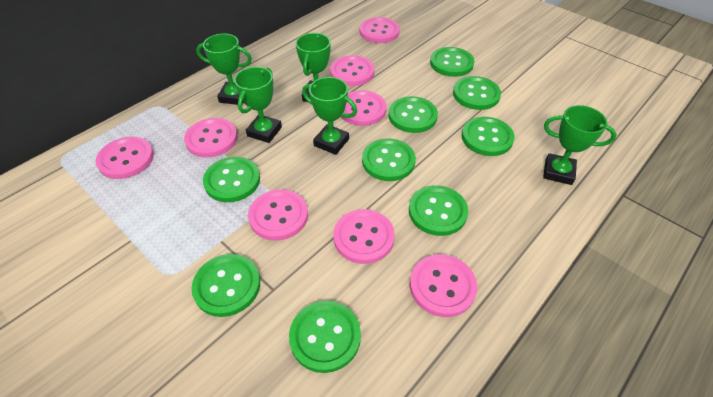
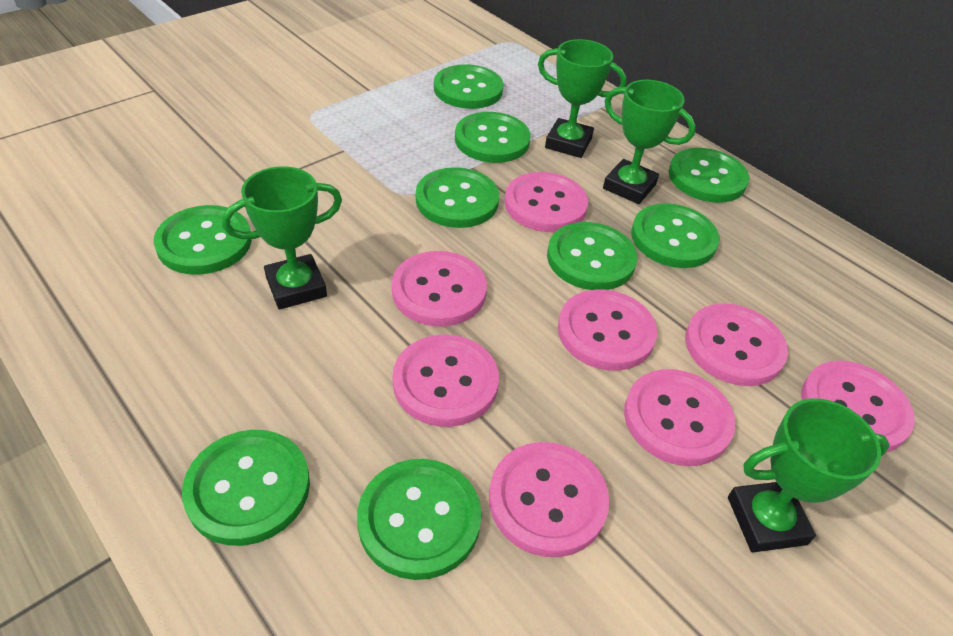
green trophy: [196,34,252,105] [234,67,282,143] [296,33,331,102] [302,77,357,155] [543,105,617,185] = 5 -> [222,166,342,310] [538,39,627,158] [603,80,696,204] [728,399,890,552] = 4

